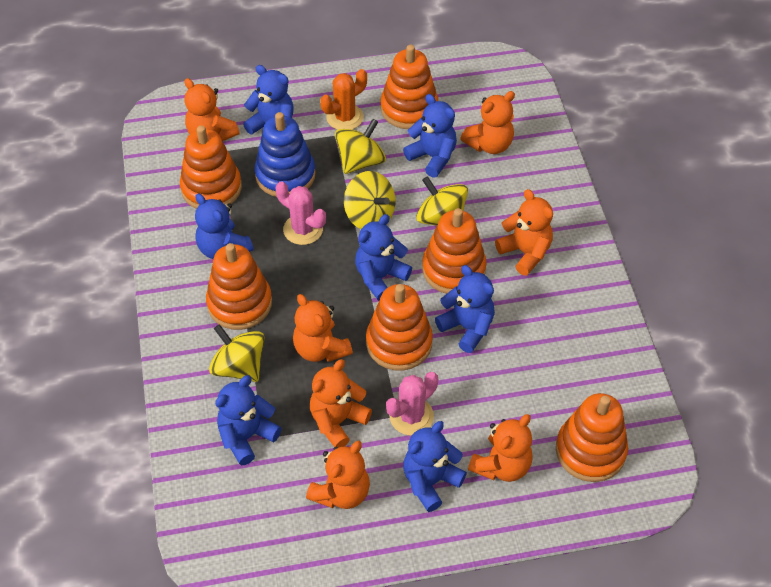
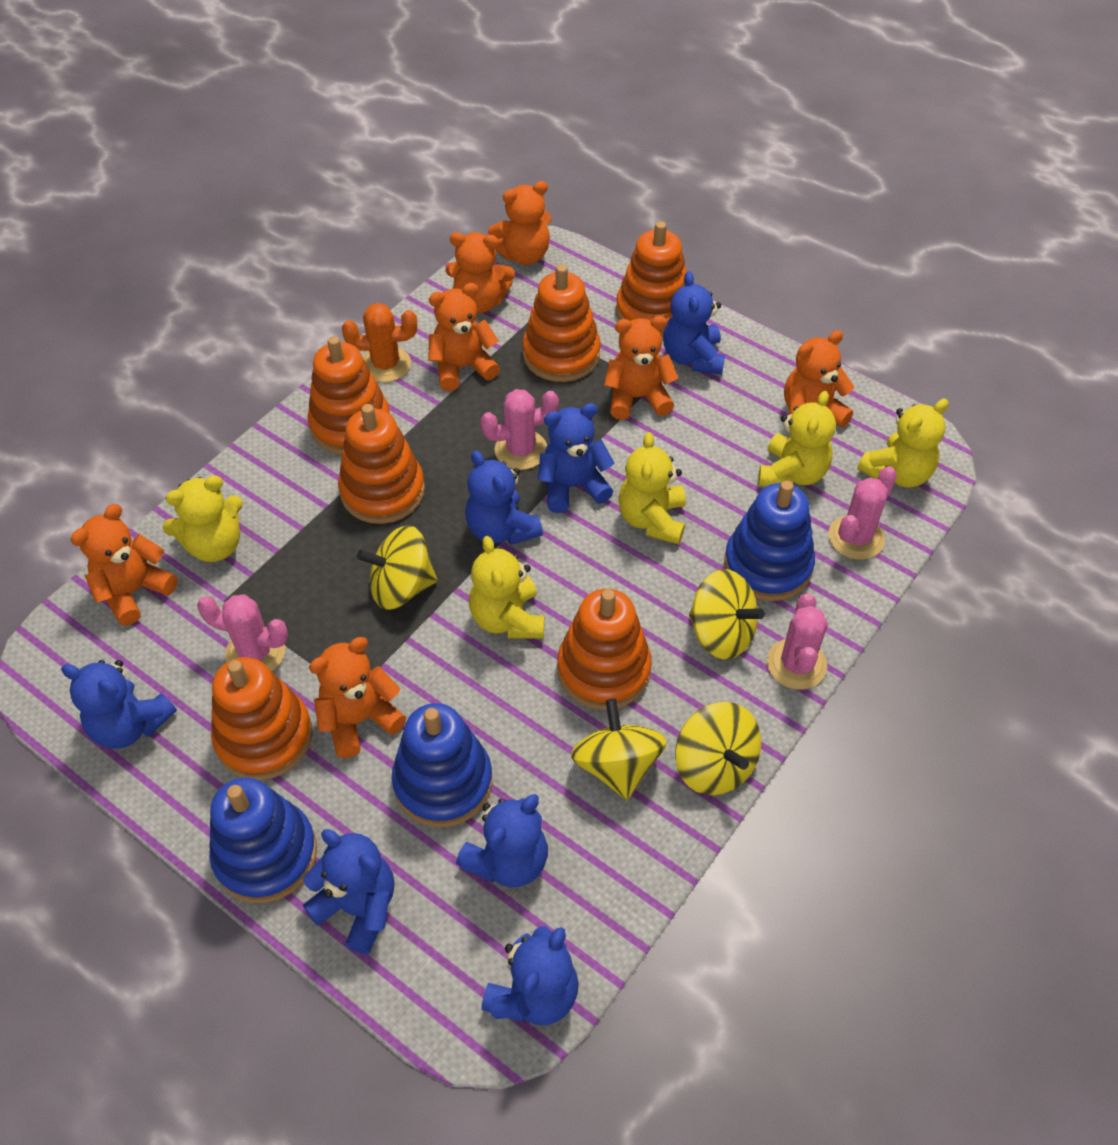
blue stacking toy: [255,112,316,197] = 1 -> [209,777,317,903] [391,703,492,827] [724,481,815,601] = 3
pink cactus: [276,181,326,245] [386,372,438,436] = 2 -> [197,595,288,671] [480,389,559,470] [767,593,828,689] [828,466,897,560] = 4
yellow teddy bear: none = 0 -> [163,475,243,562] [469,536,544,638] [618,432,686,545] [758,391,836,487] [857,399,949,487] = 5

